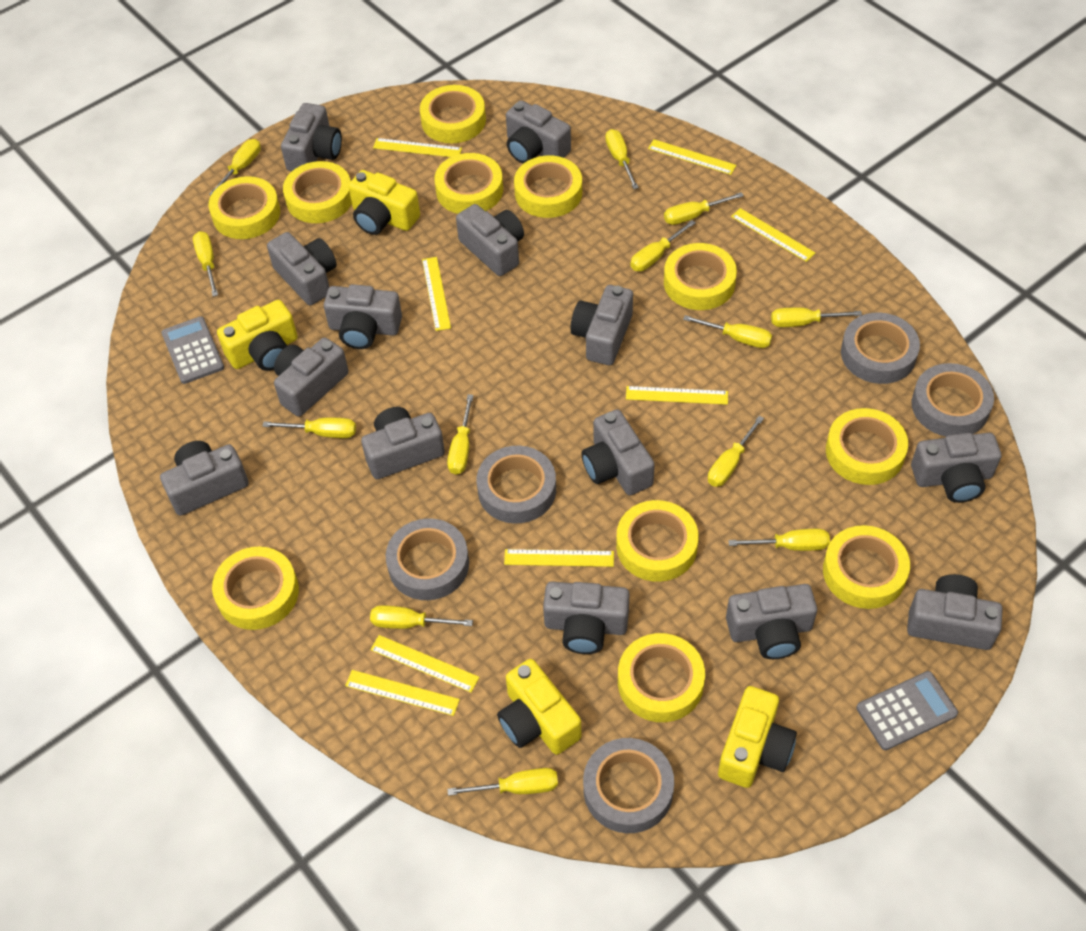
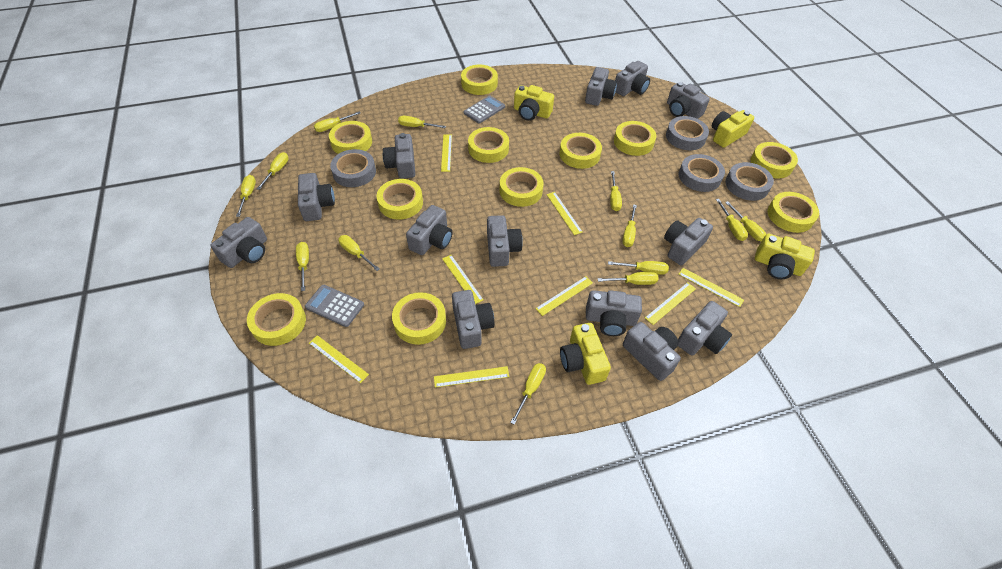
grey camera: [160,441,249,516] [267,232,337,305] [274,337,348,417] [281,103,342,172] [324,284,402,349] [361,407,445,479] [456,204,524,276] [506,100,571,164] [543,581,629,654] [570,285,633,365] [581,409,655,495] [726,584,817,659] [907,574,1003,650] [911,433,1001,503] = 14 -> [210,217,267,268] [298,173,335,221] [383,133,415,179] [406,205,452,255] [452,290,494,349] [487,215,523,267] [585,67,617,106] [586,290,642,336] [615,61,650,96] [623,322,681,381] [664,218,713,265] [667,82,710,119] [678,301,732,356] = 13
grey tape: [386,518,469,600] [477,446,556,524] [583,738,674,833] [841,312,920,384] [912,363,994,436] = 5 -> [330,149,376,187] [666,116,709,150] [679,154,725,192] [725,162,774,201] = 4

